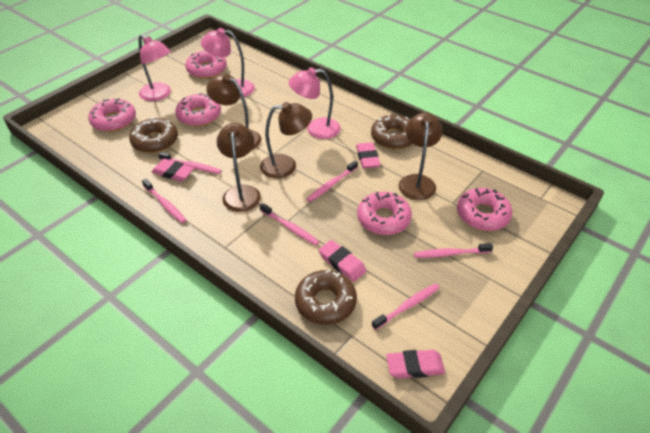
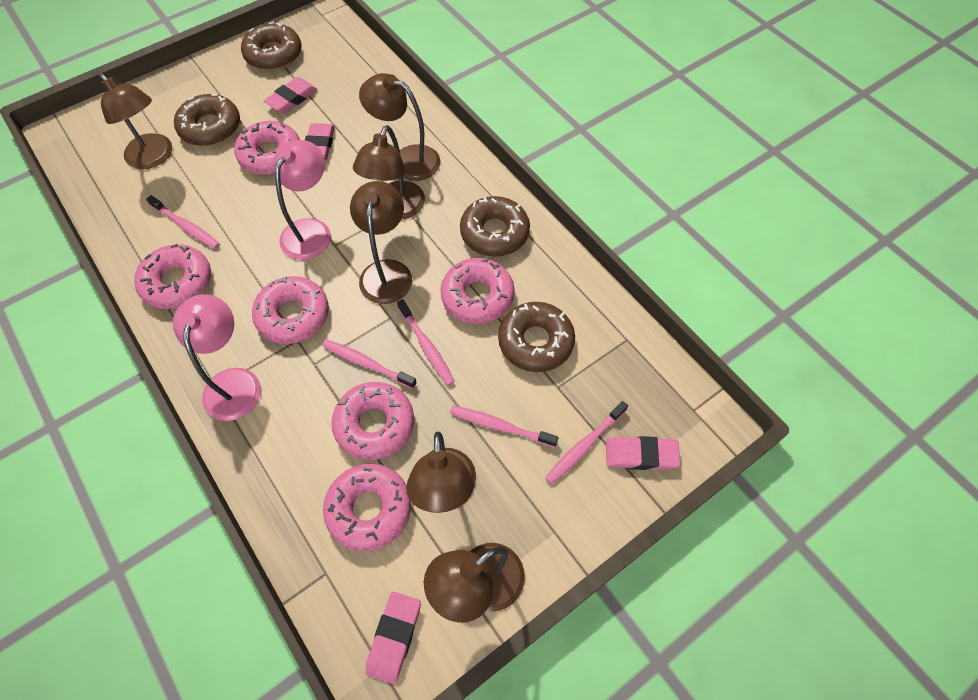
brown donut: [129,118,178,153] [295,270,357,325] [371,115,413,150] = 3 -> [174,94,240,146] [241,21,302,70] [460,196,530,257] [498,302,575,372] = 4
brown lamp: [206,74,261,150] [217,123,261,212] [260,102,312,179] [399,113,443,200] = 4 -> [98,73,172,169] [350,181,412,304] [353,125,425,219] [359,73,440,181] [406,432,476,513] [424,543,525,623] = 6
pink donut: [88,98,136,132] [175,93,221,127] [185,51,227,79] [357,192,412,235] [457,188,513,231] = 5 -> [134,244,211,309] [234,121,300,175] [252,276,329,344] [323,463,411,551] [331,382,414,460] [440,258,515,324] = 6
pink lamp: [139,35,171,101] [201,28,255,98] [288,67,341,139] = 3 -> [173,294,261,421] [274,140,331,260] = 2
pink toothbrush: [142,179,186,223] [158,152,222,174] [260,203,319,245] [307,160,358,202] [372,283,440,330] [414,243,493,258] = 6 -> [146,195,220,249] [322,339,417,389] [397,299,455,386] [450,406,558,447] [545,401,628,484] = 5

